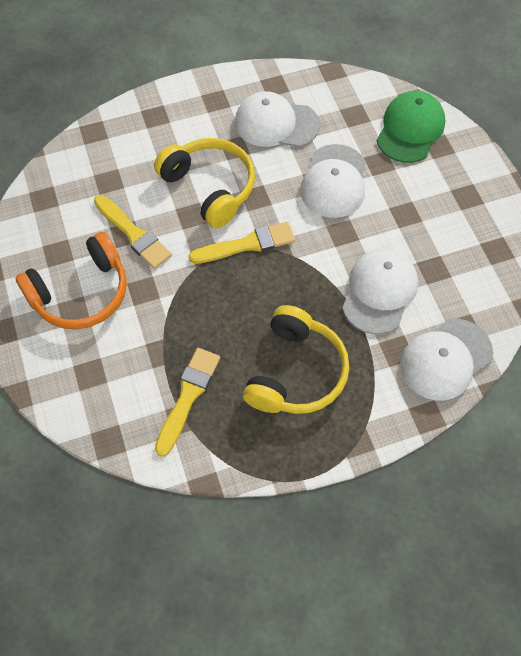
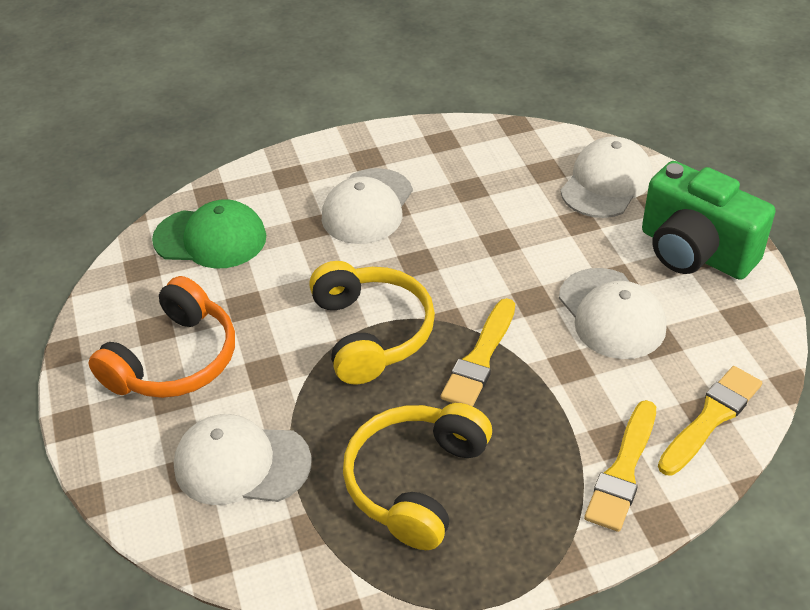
green camera: none = 0 -> [642,161,776,280] = 1

